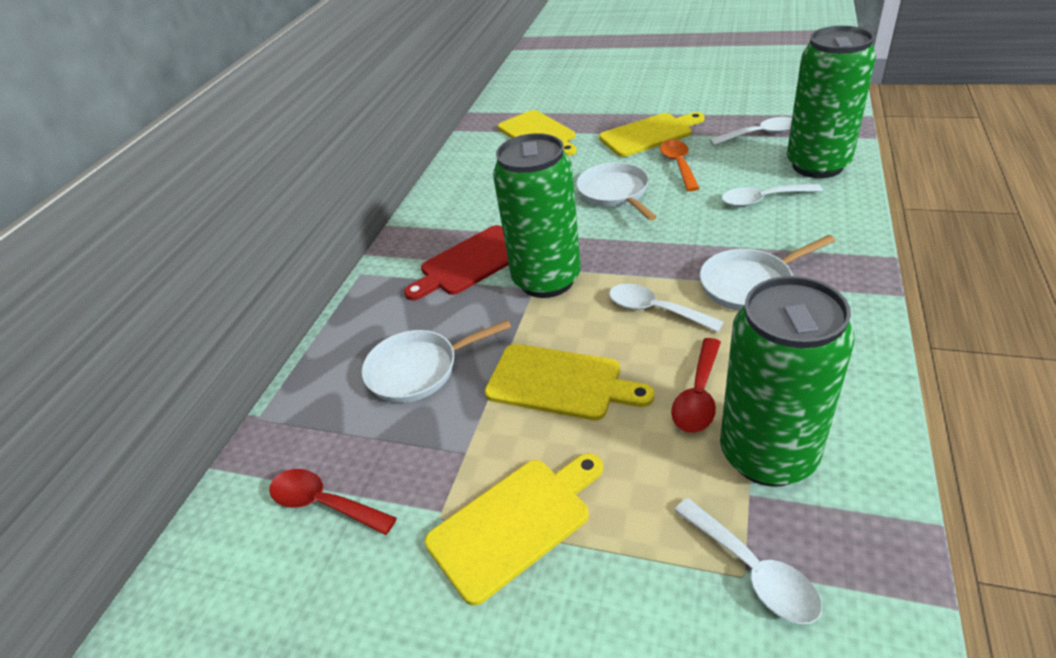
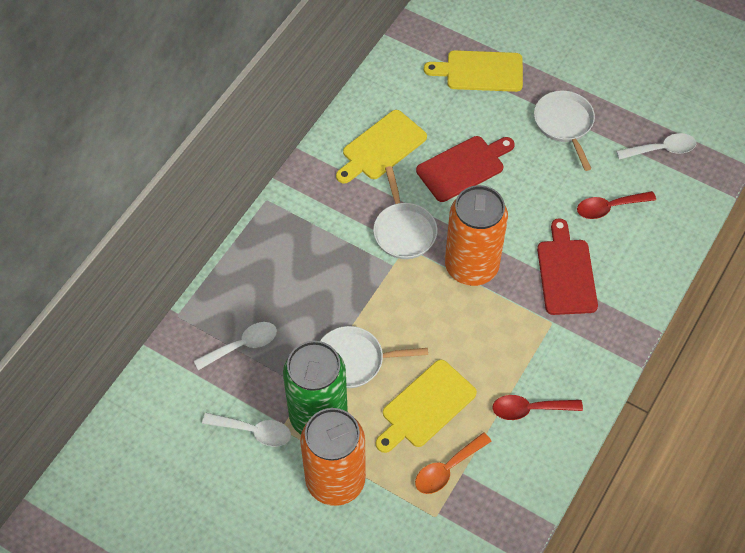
green can: [493,133,581,298] [720,276,855,487] [787,26,876,178] = 3 -> [283,341,348,434] = 1
orange can: none = 0 -> [300,408,366,506] [445,185,508,286] = 2
red cutting board: [404,225,509,300] = 1 -> [416,136,515,202] [537,218,598,315] = 2
white spoon: [609,284,724,332] [674,498,822,624] [710,117,792,146] [721,183,823,207] = 4 -> [194,322,277,370] [202,413,291,447] [616,133,696,160] = 3
yellow cutting board: [425,453,603,606] [485,344,654,420] [498,110,577,156] [599,112,705,157] = 4 -> [336,110,427,184] [376,360,477,453] [424,50,523,92] = 3

